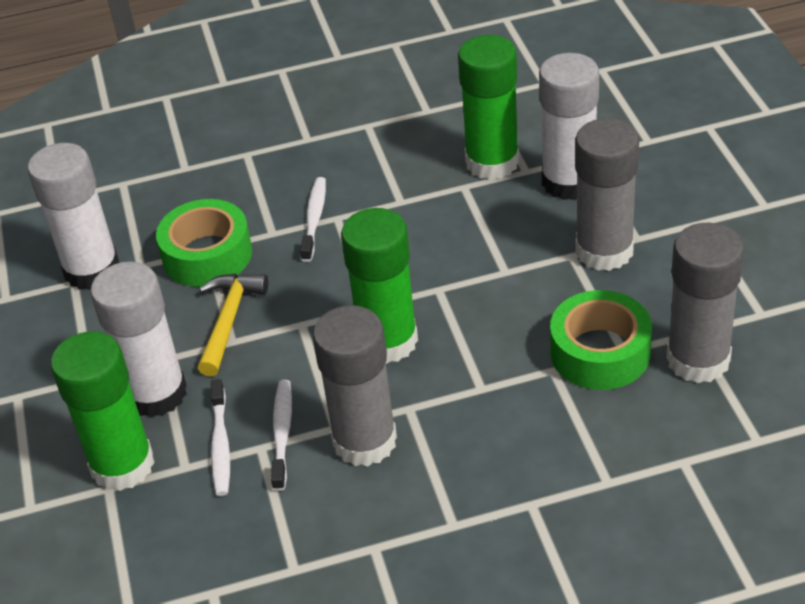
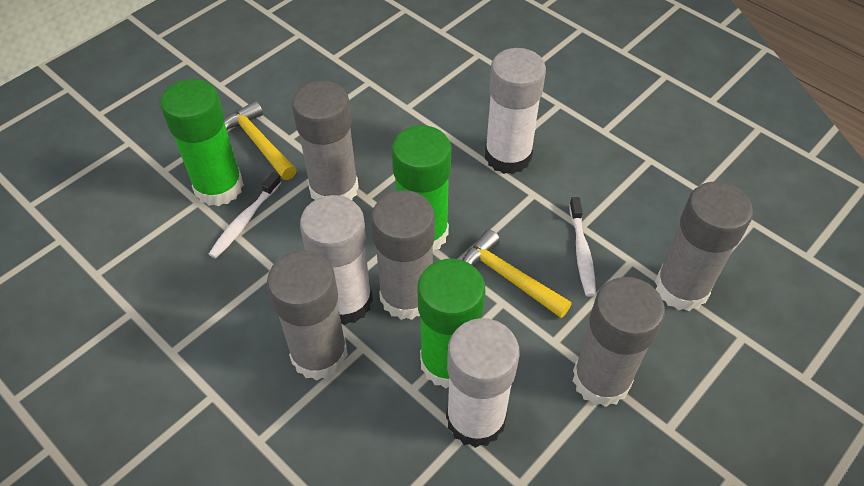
green tape: [156,199,252,287] [550,290,652,390] = 2 -> none = 0
grey glue stick: [313,305,397,467] [575,118,639,271] [666,223,744,383] = 3 -> [267,251,348,381] [292,81,359,200] [371,190,435,320] [573,277,665,407] [655,181,753,311] = 5
white toothbrush: [211,379,230,496] [271,380,292,491] [300,177,326,262] = 3 -> [209,172,282,258] [569,197,596,297] = 2
yellow hammer: [198,273,268,376] = 1 -> [224,101,297,180] [463,229,572,318] = 2

